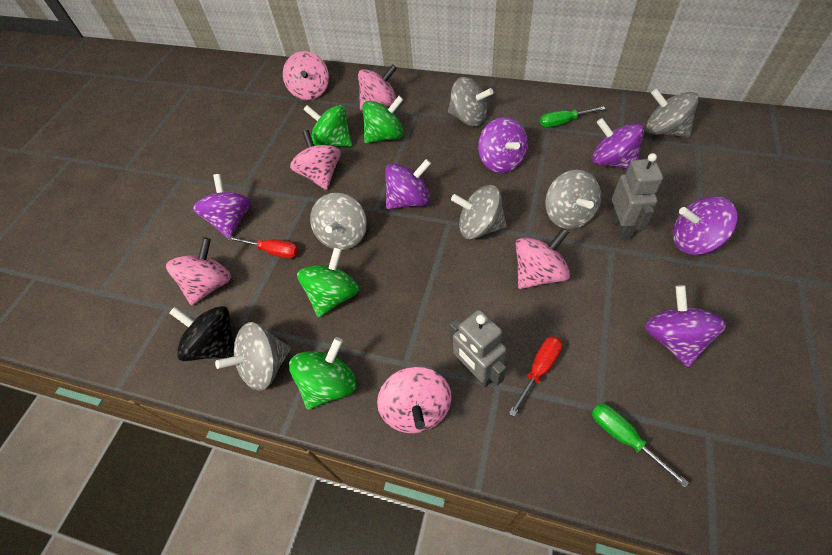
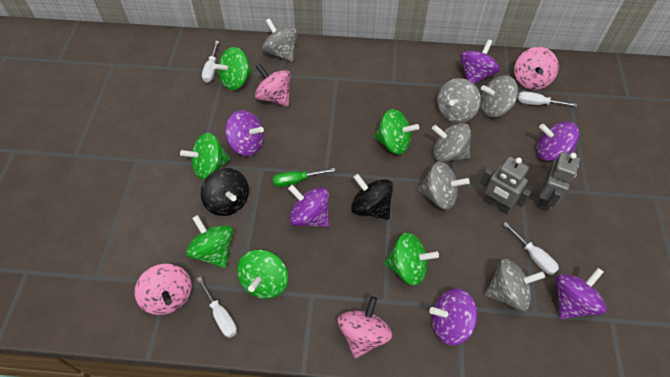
black spinning top: [169,306,234,361] = 1 -> [201,168,249,216] [351,174,393,220] = 2
green screwdriver: [540,106,605,127] [591,403,689,488] = 2 -> [273,168,335,187] = 1
green spinning top: [289,337,357,410] [297,247,359,317] [303,105,352,147] [362,96,404,143] = 4 -> [180,133,230,180] [186,215,233,268] [213,47,252,90] [237,250,288,299] [374,109,419,154] [384,233,439,286] = 6
pink spinning top: [166,237,231,306] [283,51,329,100] [290,130,341,190] [358,64,397,110] [377,366,452,433] [516,228,570,289] = 6 -> [134,264,192,315] [255,64,291,106] [337,296,392,359] [514,47,559,90] = 4
red screwdriver: [228,236,299,258] [509,336,562,417] = 2 -> none = 0
white screwdriver: none = 0 -> [197,276,237,338] [202,41,219,82] [503,222,559,275] [517,91,577,107] = 4

